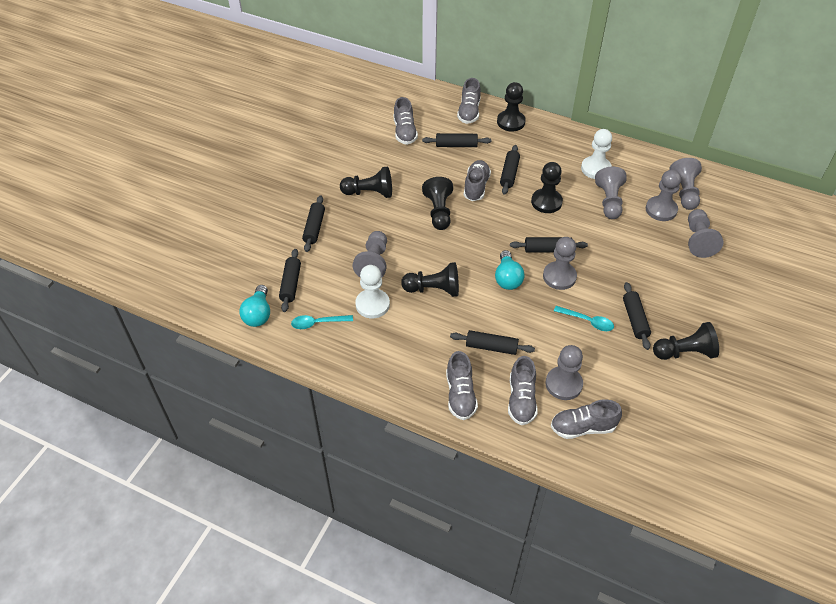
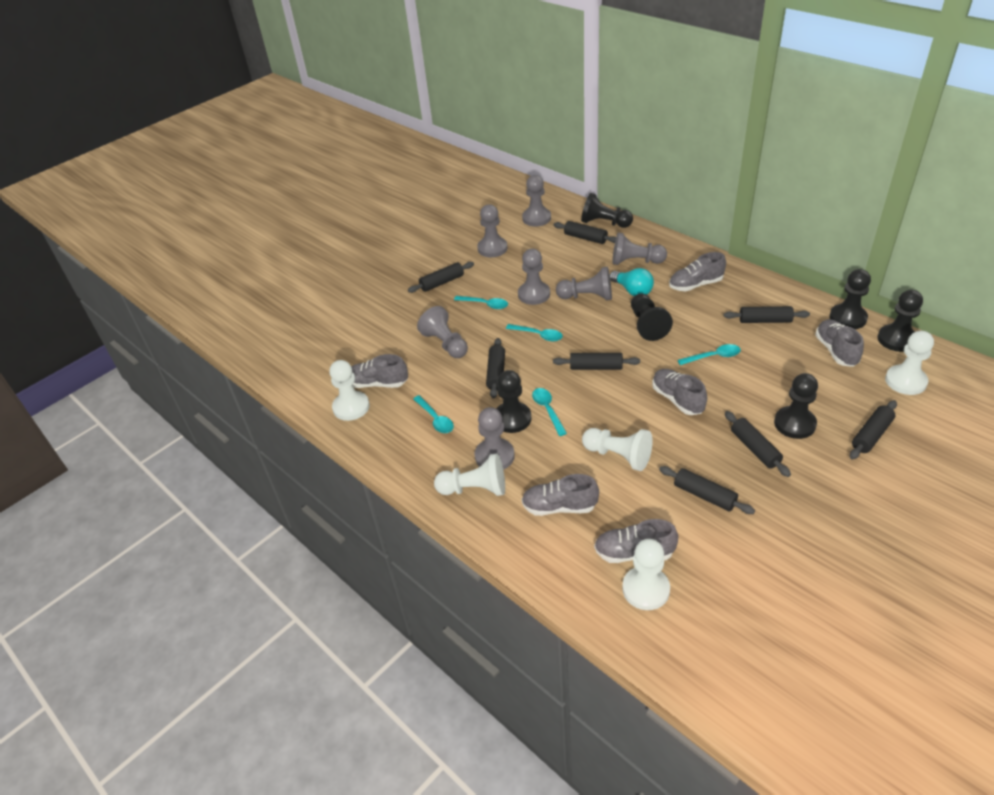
black rolling pin: [279,249,301,312] [302,196,325,252] [422,133,491,147] [450,330,535,355] [500,145,520,195] [510,237,588,252] [623,282,651,350] = 7 -> [408,262,474,293] [486,338,505,399] [553,353,640,370] [554,221,616,244] [659,466,755,514] [723,306,810,323] [725,411,791,477] [850,400,897,459] = 8
turquoise light bulb: [239,285,270,327] [495,250,525,290] = 2 -> [610,268,654,296] = 1
turquoise spoon: [291,315,353,329] [554,306,614,331] = 2 -> [413,395,454,433] [454,296,508,309] [506,324,563,341] [532,388,567,436] [678,344,741,365] = 5
white pawn: [355,265,390,318] [581,129,612,179] = 2 -> [329,360,370,421] [434,453,505,496] [582,428,653,471] [622,539,670,610] [885,331,934,395] = 5

